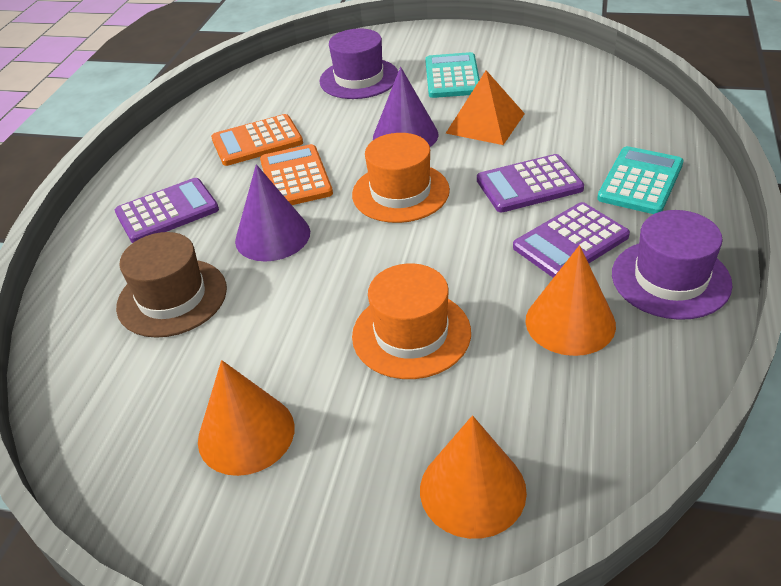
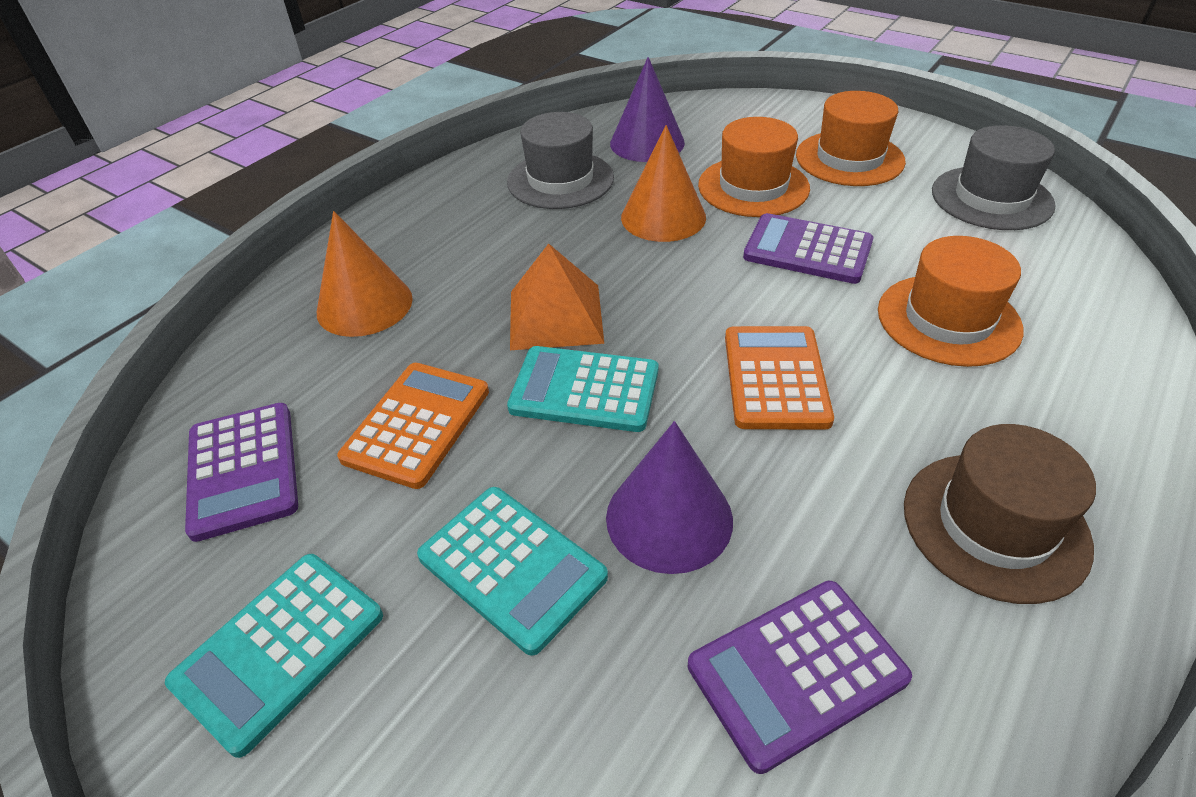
grey hat: none = 0 -> [507,112,614,209] [932,125,1056,230] = 2
orange cone: [198,360,295,476] [420,415,527,539] [525,245,616,356] = 3 -> [317,211,413,337] [621,125,706,242] = 2
orange hat: [352,133,450,223] [352,263,471,379] = 2 -> [698,117,810,217] [796,91,906,186] [878,236,1024,367] = 3
purple hat: [319,28,398,99] [612,210,733,320] = 2 -> none = 0
turquoise calculator: [425,52,480,98] [597,146,683,214] = 2 -> [165,554,383,758] [417,487,608,656] [507,346,658,432] = 3

